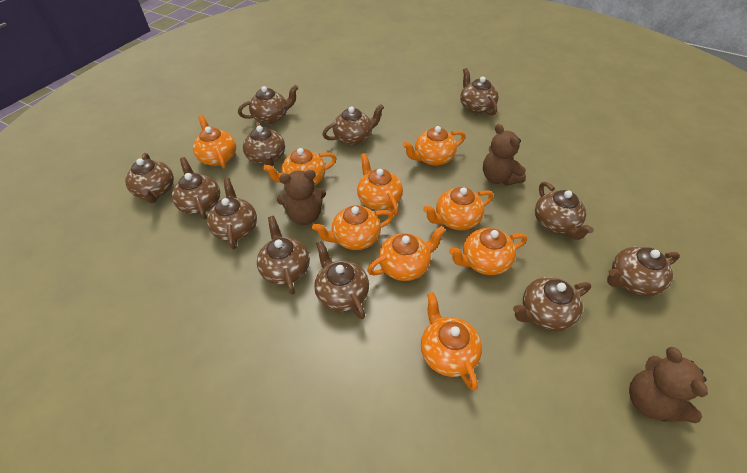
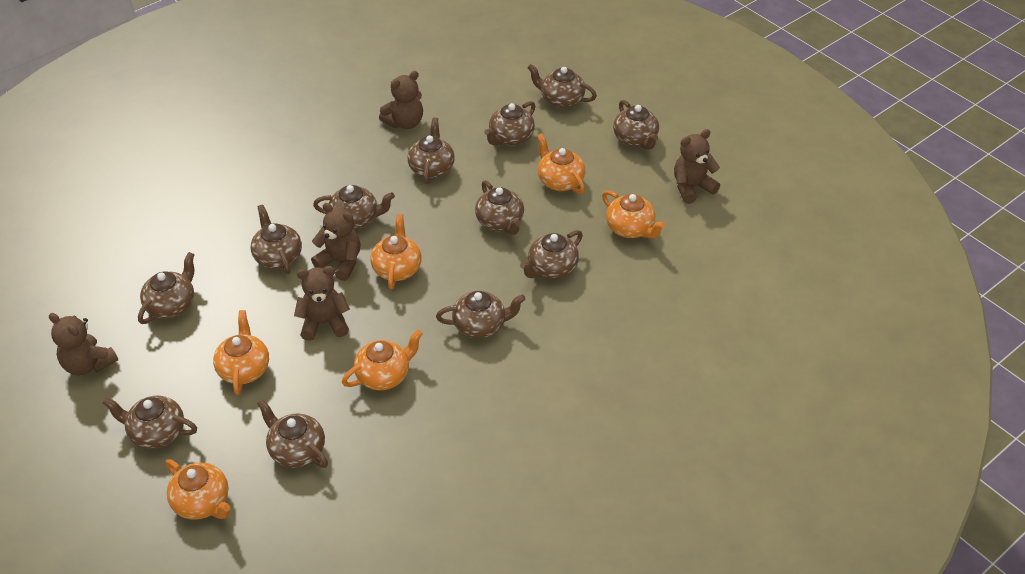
brown teddy bear: [277,170,326,225] [483,124,526,186] [629,347,708,423] = 3 -> [49,313,118,375] [294,266,350,341] [311,203,361,281] [379,71,423,129] [674,129,720,204] = 5
orange teapot: [193,115,236,168] [263,148,337,186] [312,205,393,250] [357,153,403,215] [367,226,446,281] [403,126,465,166] [421,292,482,390] [423,187,493,230] [449,228,527,275] = 9 -> [165,459,230,520] [213,310,269,395] [342,329,423,390] [370,214,422,289] [537,133,585,194] [602,190,666,238] = 6

